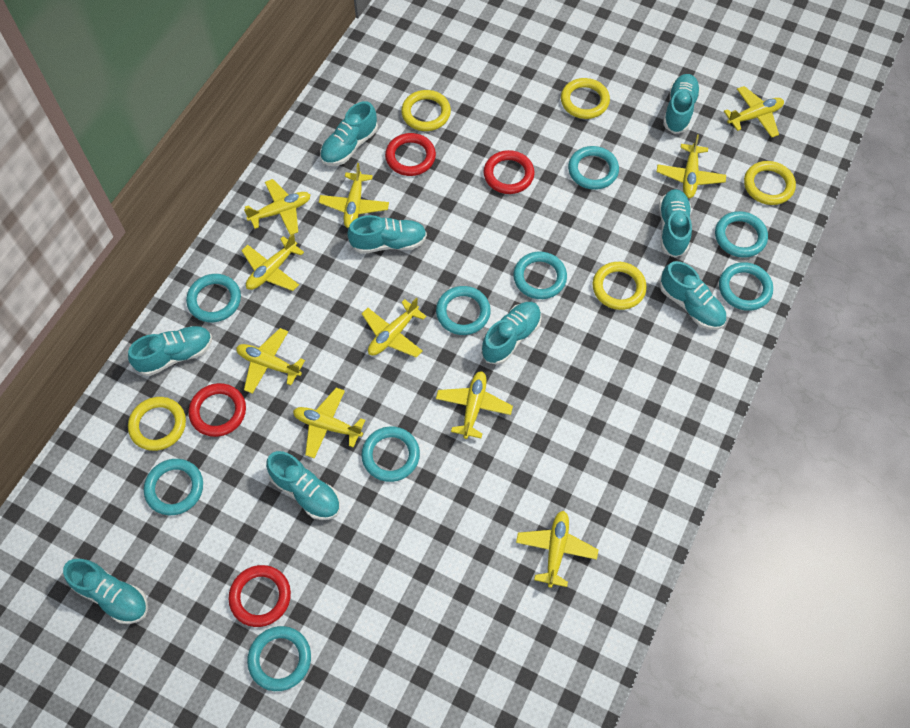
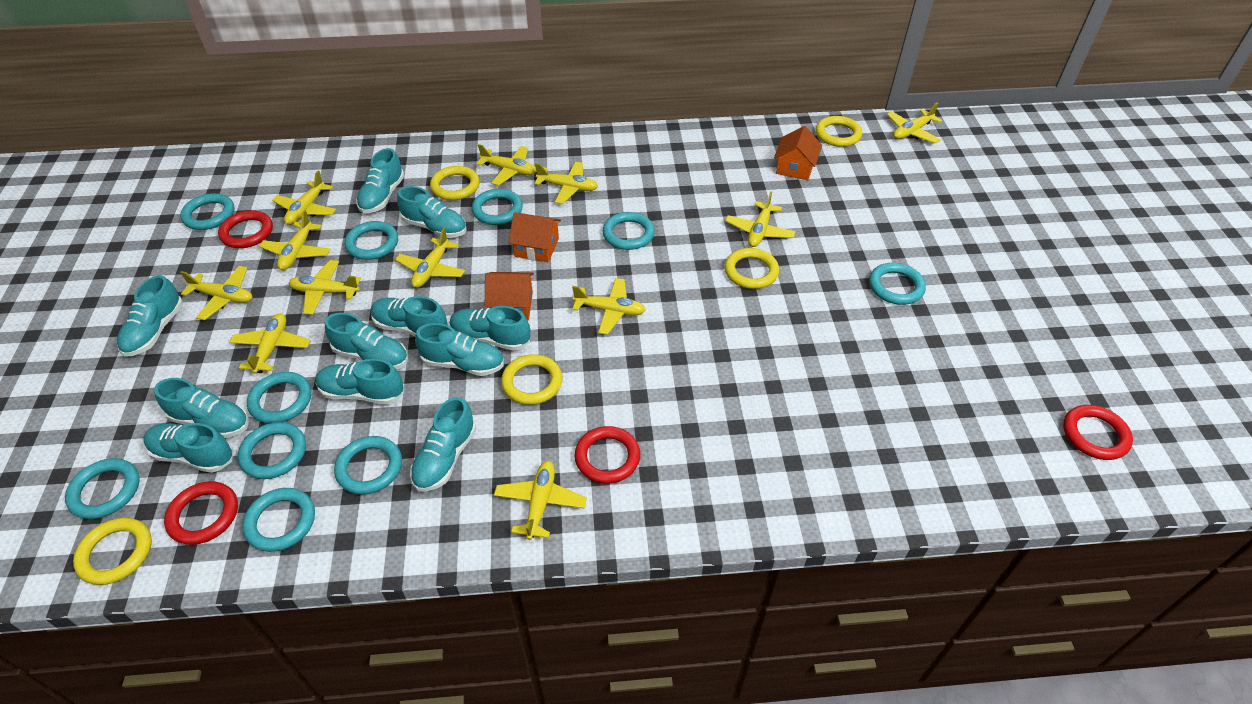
orange house: none = 0 -> [485,272,534,320] [509,212,561,262] [774,126,822,180] = 3
turquoise ring: [144,459,203,515] [186,274,241,322] [247,626,311,691] [361,426,420,482] [436,286,491,335] [513,252,567,299] [568,146,619,190] [715,211,768,258] [719,262,773,311] = 9 -> [65,458,140,519] [180,193,235,230] [238,422,306,479] [242,488,315,552] [247,372,312,424] [334,436,402,495] [345,221,398,260] [472,189,523,225] [603,212,655,250] [869,263,926,305] = 10
turquoise shoe: [63,559,148,624] [128,326,212,376] [266,451,340,520] [320,101,378,166] [347,215,427,254] [481,302,542,365] [659,189,692,258] [660,261,726,330] [663,74,700,134] = 9 -> [117,275,183,357] [143,423,234,473] [154,378,249,438] [315,359,404,405] [325,313,408,370] [356,148,404,214] [371,296,448,337] [397,186,467,238] [410,397,476,492] [415,323,504,376] [450,306,530,351] = 11
yellow plane: [236,328,305,394] [241,234,304,291] [244,179,310,235] [293,388,365,458] [319,163,389,228] [362,298,427,358] [436,371,513,439] [516,511,598,588] [657,135,726,198] [724,86,784,138] = 10 -> [180,266,252,320] [229,313,311,374] [259,210,331,270] [272,171,336,225] [289,260,361,315] [395,228,465,288] [476,144,537,186] [494,461,587,540] [534,162,598,204] [572,278,646,335] [725,191,796,247] [886,103,942,143] = 12

